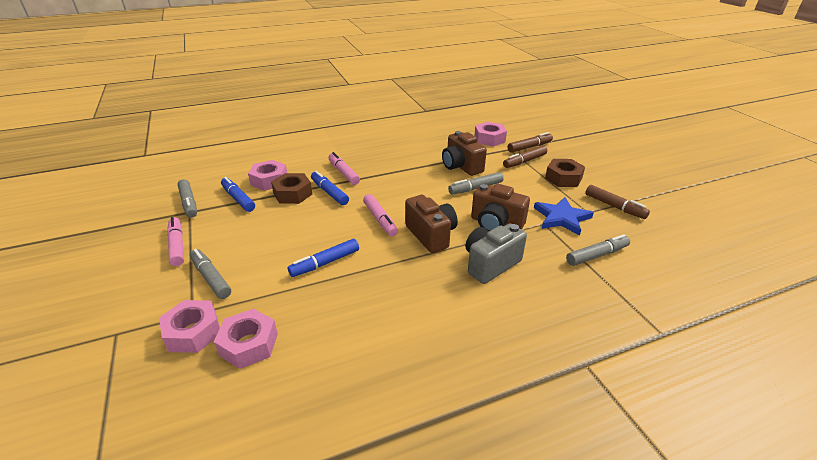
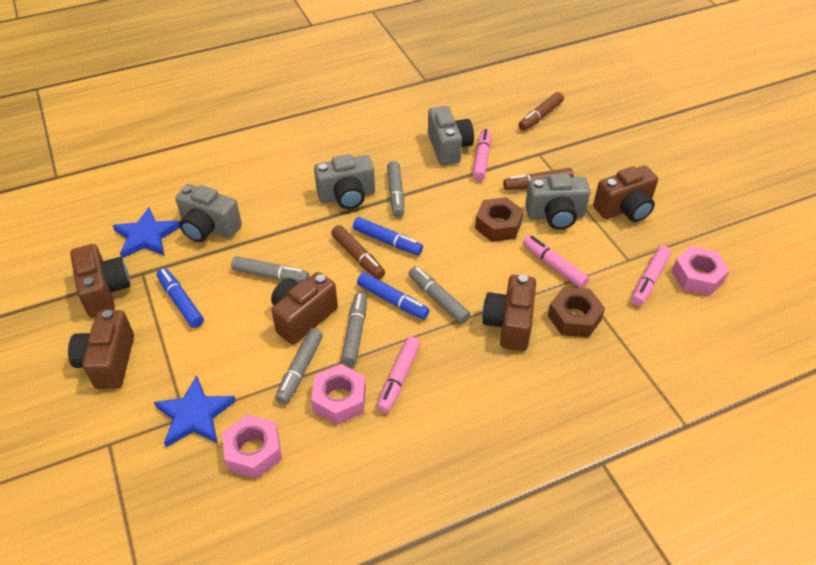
blue star: [534,197,594,236] = 1 -> [112,207,180,258] [154,375,236,448] = 2
brown camera: [405,195,458,253] [442,131,487,176] [471,184,530,231] = 3 -> [68,310,134,389] [70,244,130,317] [271,272,338,344] [482,275,536,351] [593,166,658,222] = 5
grey camera: [465,224,527,284] = 1 -> [175,184,242,242] [314,154,375,209] [428,106,474,166] [525,174,590,230] = 4
grey marker: [178,179,197,218] [190,249,231,299] [448,172,504,194] [566,234,630,266] = 4 -> [231,256,309,283] [275,328,323,404] [341,292,367,366] [387,161,404,217] [409,266,471,324] = 5
pink marker: [167,217,184,266] [328,152,360,185] [363,194,398,237] = 3 -> [377,336,420,413] [472,129,491,181] [523,235,589,288] [631,246,671,306] = 4
pink nut: [159,300,220,353] [214,309,278,369] [248,160,287,191] [474,122,507,147] = 4 -> [222,414,282,479] [311,364,366,425] [672,246,730,296] = 3

